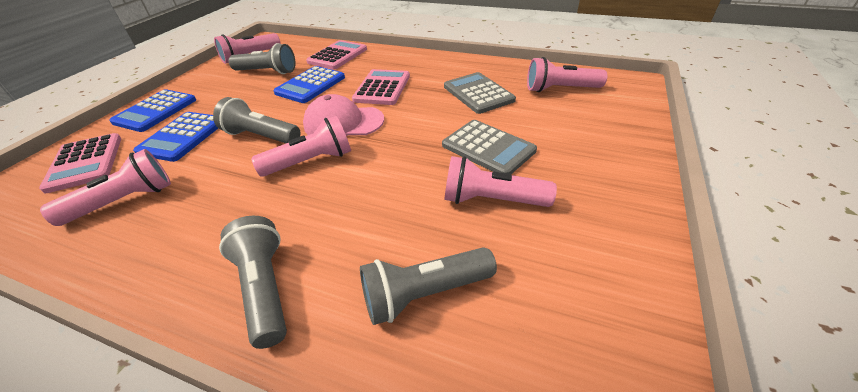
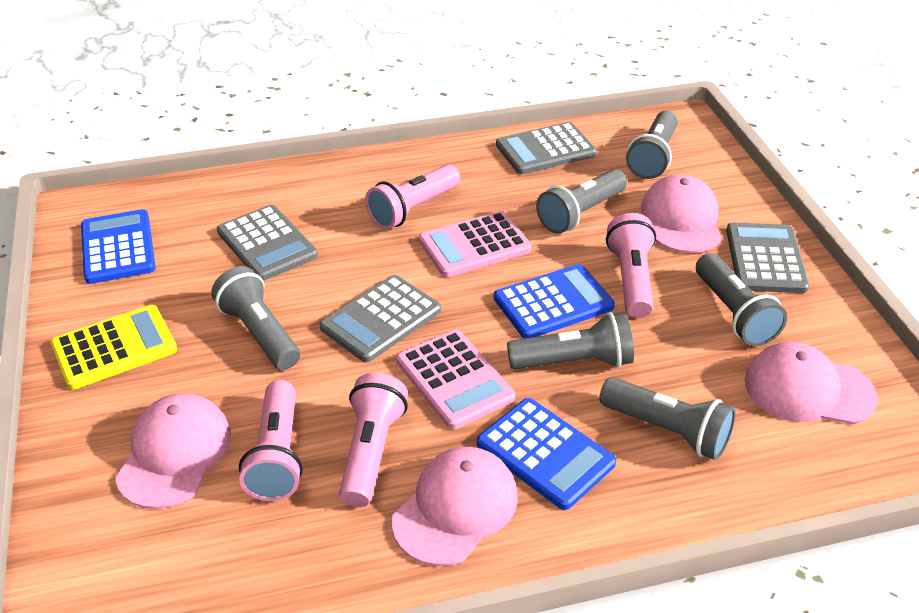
grey calculator: [442,120,537,174] [444,72,516,114] = 2 -> [217,205,318,281] [320,275,441,363] [496,122,597,174] [726,223,809,293] = 4
grey flashlight: [213,97,300,143] [219,216,287,349] [229,43,295,74] [360,247,497,325] = 4 -> [211,266,300,370] [507,312,634,369] [536,169,627,234] [599,377,736,460] [626,111,678,179] [696,253,787,346] = 6
pink calculator: [39,133,121,193] [306,40,367,69] [352,69,410,105] = 3 -> [396,330,515,430] [419,211,531,277] = 2
pink cap: [303,94,384,136] = 1 -> [115,393,231,509] [392,447,518,566] [641,175,721,253] [745,342,878,425] = 4
pink flashlight: [40,149,171,226] [214,33,281,64] [251,116,351,177] [444,156,557,207] [527,57,607,92] = 5 -> [239,380,303,501] [339,373,408,507] [365,164,460,229] [606,213,656,318] = 4
yellow calculator: none = 0 -> [51,305,177,390] = 1

